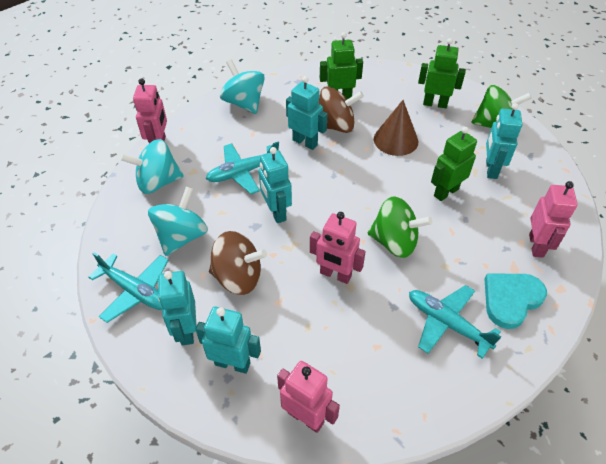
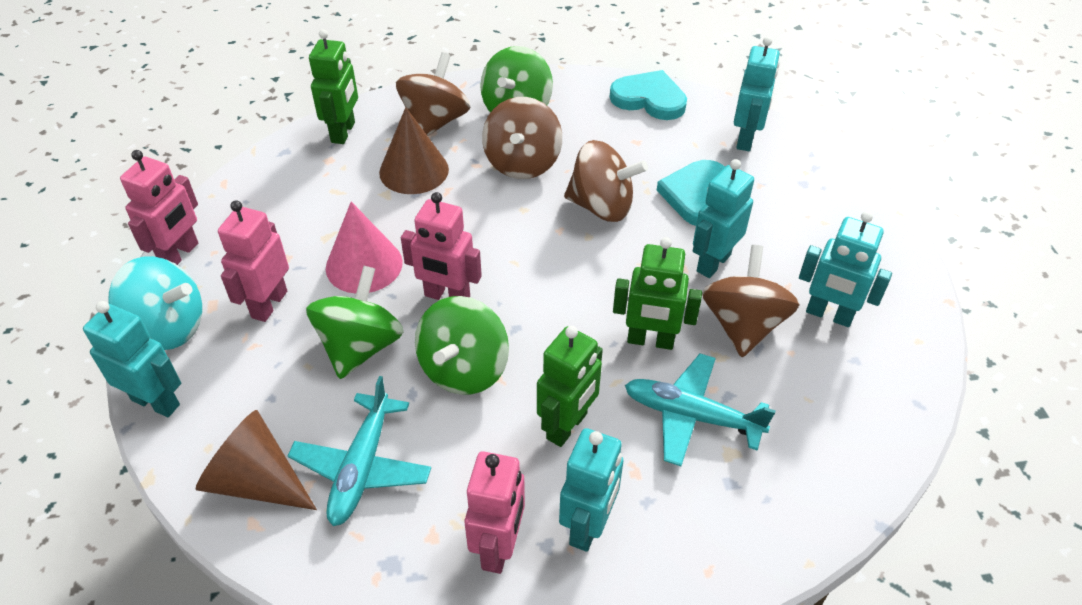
brown cone: [374,100,418,156] = 1 -> [196,410,317,510] [379,107,449,194] = 2
brown spinning top: [209,231,267,295] [318,86,364,133] = 2 -> [396,52,470,136] [482,97,562,179] [564,140,648,222] [702,245,800,357] = 4
green spinning top: [368,197,432,258] [471,85,532,128] = 2 -> [306,266,403,379] [415,296,509,395] [480,46,553,113] = 3
pink cone: none = 0 -> [326,202,403,294] = 1
turquoise heart: [485,274,547,329] = 1 -> [610,70,687,120] [657,160,725,226] = 2
turquoise plane: [89,252,168,323] [206,142,279,194] [409,285,501,359] = 3 -> [288,376,431,526] [625,354,776,466] = 2
turquoise spinning top: [120,139,184,194] [148,187,208,256] [220,59,265,114] = 3 -> [108,256,202,350] = 1

